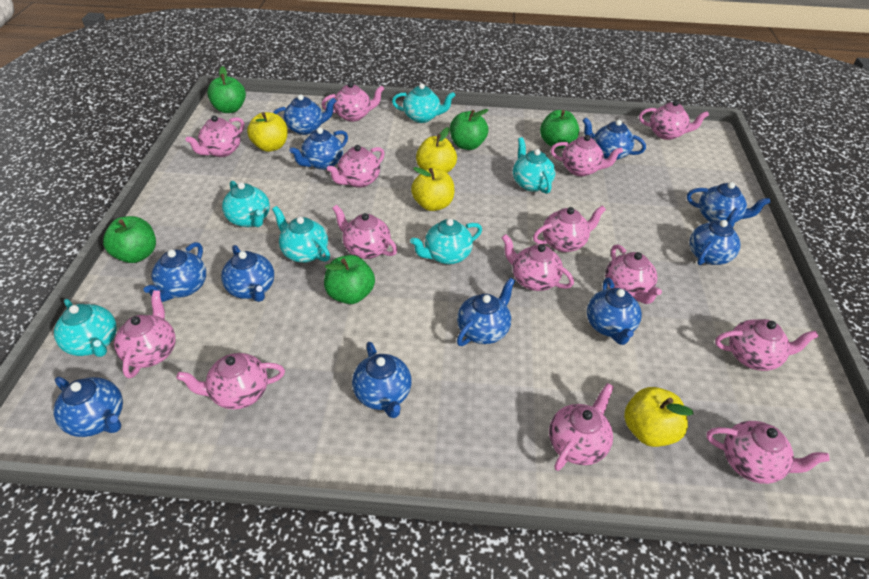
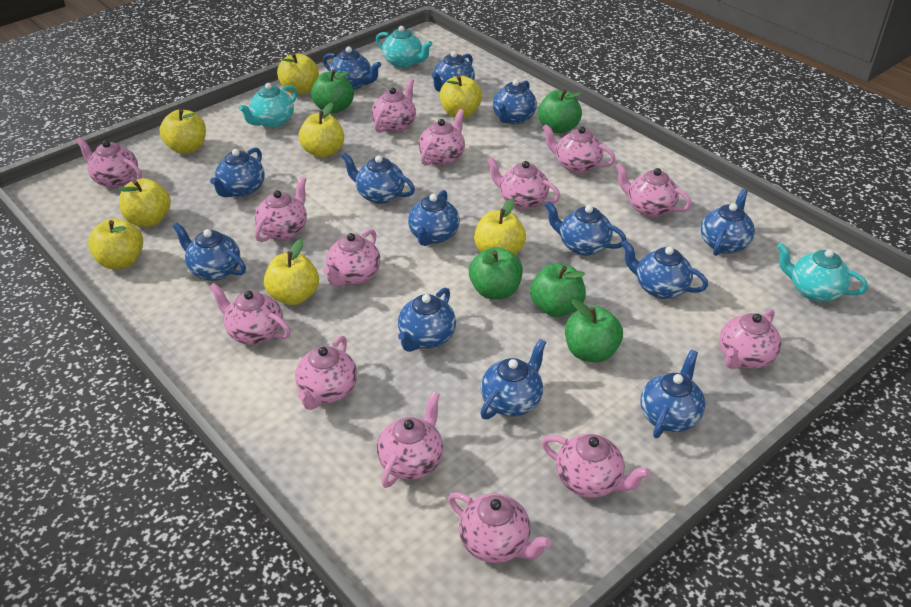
blue teapot: [53,377,123,437] [144,242,206,302] [221,245,274,302] [273,94,336,135] [289,128,348,170] [352,342,411,418] [457,278,515,346] [582,118,646,160] [587,278,642,345] [687,182,771,223] [689,208,741,265] = 11 -> [172,223,246,281] [210,148,265,197] [323,47,381,90] [341,153,415,204] [398,288,456,352] [408,190,460,246] [431,51,475,92] [480,339,546,419] [493,79,537,124] [545,201,627,256] [621,240,708,299] [640,350,705,438] [701,189,755,256] = 13
turquoise teapot: [54,299,117,357] [222,181,270,227] [272,206,330,263] [392,83,455,123] [410,219,482,264] [513,137,556,194] = 6 -> [239,83,297,128] [376,26,432,68] [777,243,868,302] = 3
yellow apple: [247,112,288,152] [411,167,454,211] [416,127,457,173] [624,387,694,447] = 4 -> [88,218,143,269] [119,178,171,227] [160,109,206,154] [264,239,319,305] [277,53,319,95] [299,103,344,158] [440,75,482,118] [474,198,526,255] = 8

